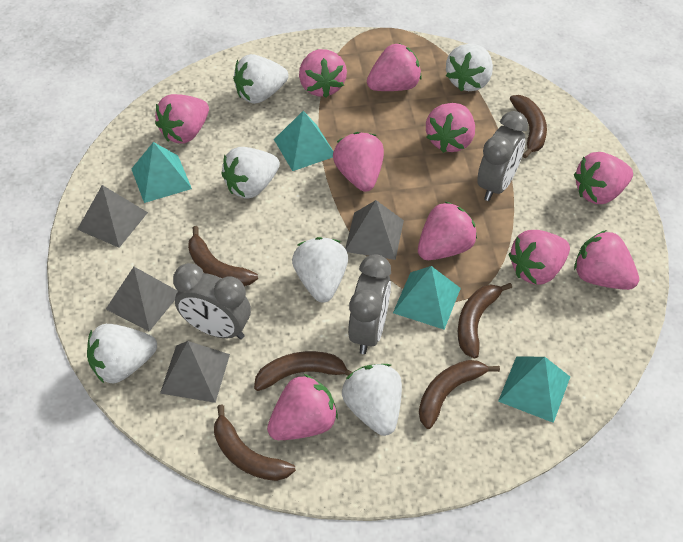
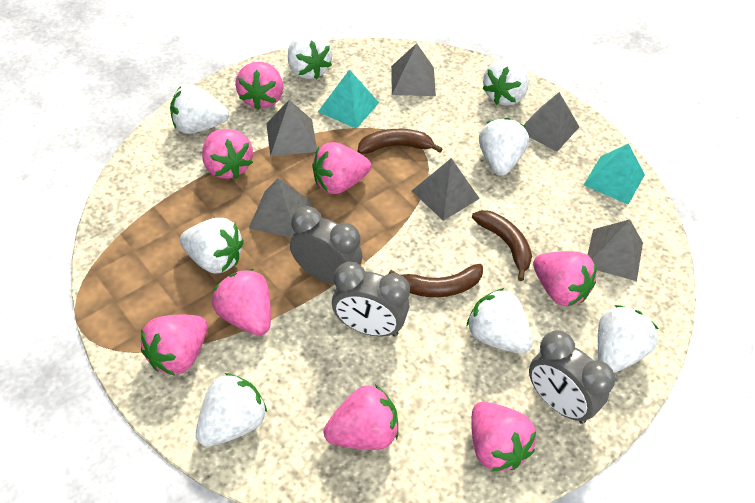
brown banana: [188,226,258,286] [214,404,296,481] [254,351,352,391] [419,360,500,429] [458,283,512,359] [510,95,547,159] = 6 -> [357,129,442,154] [389,264,483,297] [472,210,532,281] = 3
grey pyramid: [77,185,148,248] [106,267,178,332] [160,341,230,403] [345,200,404,260] = 4 -> [249,178,312,237] [266,100,317,156] [391,43,436,96] [412,158,480,221] [524,92,579,152] [588,219,643,281] = 6
pink strawberry: [155,94,209,144] [267,374,338,440] [299,49,347,98] [333,132,384,192] [367,43,422,91] [418,201,477,260] [426,103,475,153] [508,230,570,285] [574,152,633,204] [574,230,639,290] = 10 -> [141,315,208,376] [202,129,253,179] [212,269,271,336] [235,62,283,110] [312,142,371,194] [324,384,398,450] [471,402,536,471] [533,251,597,306] = 8
turquoise pyramid: [132,142,192,203] [274,111,334,171] [393,266,461,330] [498,356,570,423] = 4 -> [318,69,379,129] [584,143,645,205] = 2
white strawberry: [87,324,157,384] [221,147,280,199] [233,54,289,104] [292,237,348,303] [342,364,402,436] [446,44,493,91] = 6 -> [170,84,229,134] [180,218,244,274] [196,373,267,447] [288,33,332,79] [466,288,533,354] [479,118,529,176] [482,59,529,105] [598,305,658,373] = 8

